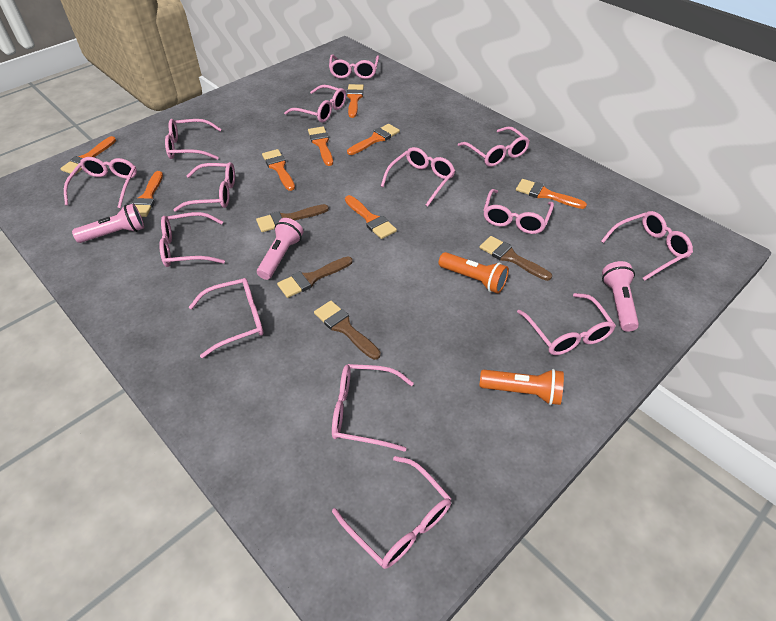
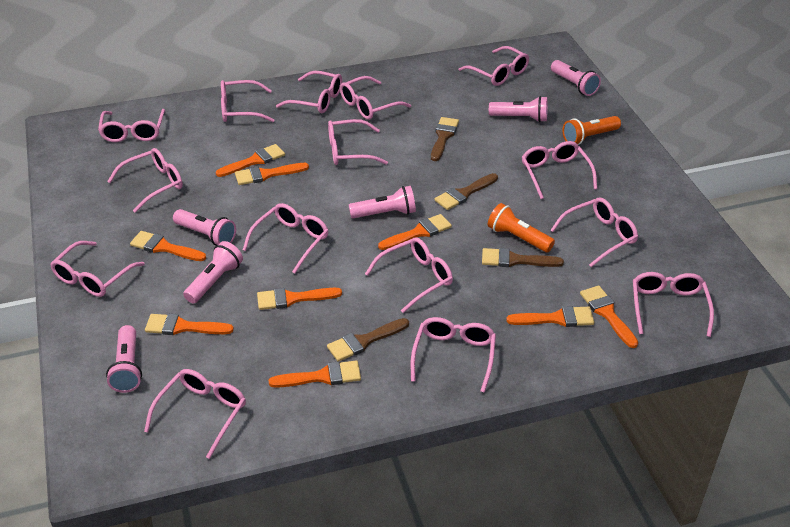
orange brush: [60,136,116,174] [132,171,163,217] [262,149,295,191] [308,127,333,166] [345,195,397,239] [347,84,364,118] [347,124,400,155] [516,179,587,209] = 8 -> [130,231,206,261] [145,314,234,335] [216,144,285,177] [235,163,309,185] [257,288,342,310] [269,360,361,388] [378,214,452,250] [506,306,594,327] [580,285,638,348] = 9
pink flashlight: [72,204,144,243] [257,218,303,280] [602,261,639,332] = 3 -> [106,325,142,393] [173,209,236,246] [183,241,243,304] [349,186,416,218] [489,96,548,122] [551,60,601,96] = 6
pink glasses: [64,157,137,209] [159,212,225,267] [165,119,222,160] [173,162,235,212] [189,278,264,358] [284,85,346,123] [329,55,379,79] [332,364,414,452] [332,456,452,569] [381,147,455,207] [458,127,530,167] [483,189,554,234] [517,293,616,355] [601,211,693,281] = 14 -> [50,241,145,297] [98,109,165,142] [107,148,183,213] [144,369,246,459] [221,80,274,122] [243,203,329,273] [276,71,342,114] [328,119,388,165] [340,76,411,120] [365,237,453,313] [411,317,496,393] [459,46,529,86] [522,141,597,199] [550,197,638,267] [633,272,714,337] = 15

